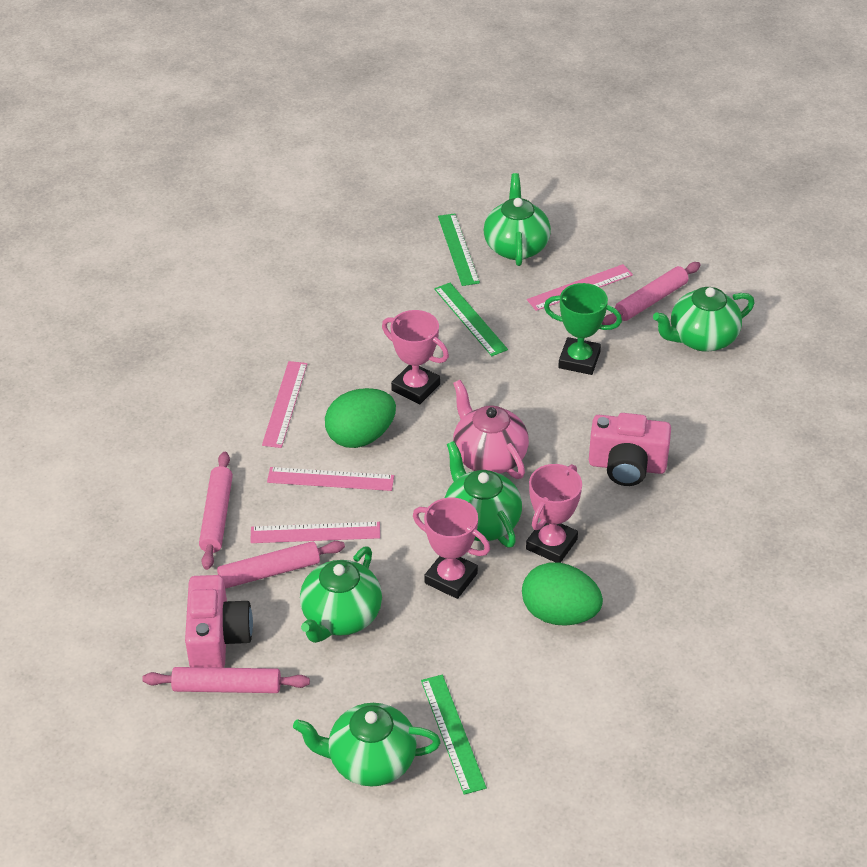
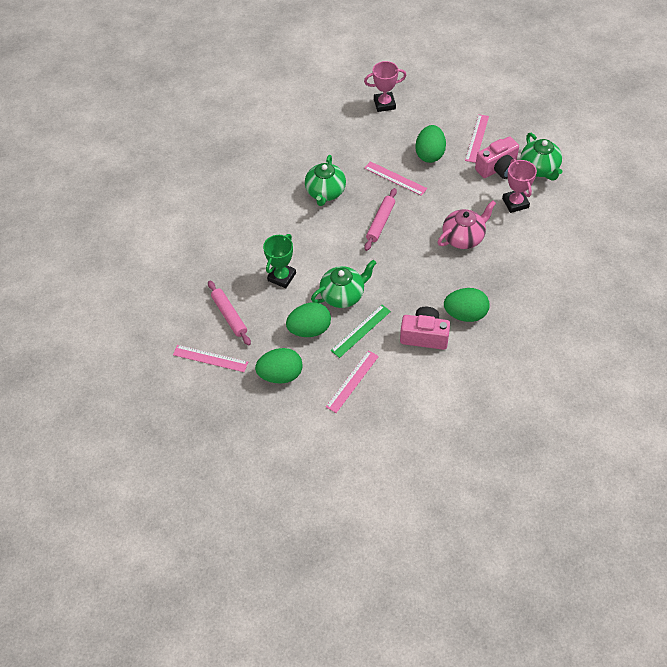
green egg: [325,388,396,448] [522,562,603,626] = 2 -> [255,348,303,384] [286,302,331,337] [415,125,446,163] [444,288,490,322] = 4
green ruler: [421,675,487,795] [434,283,508,356] [438,213,480,286] = 3 -> [331,305,391,358] = 1
green teapot: [293,703,441,787] [300,547,382,643] [445,441,522,548] [484,173,551,266] [653,287,755,352] = 5 -> [305,155,346,206] [311,260,376,308] [520,133,562,181] = 3
pink rolling pin: [142,667,310,693] [199,452,233,570] [217,541,345,589] [602,262,700,325] = 4 -> [208,281,251,346] [364,188,397,251] = 2
pink trophy: [382,310,449,404] [413,498,490,599] [526,464,582,563] = 3 -> [364,61,407,112] [502,159,537,213] = 2

